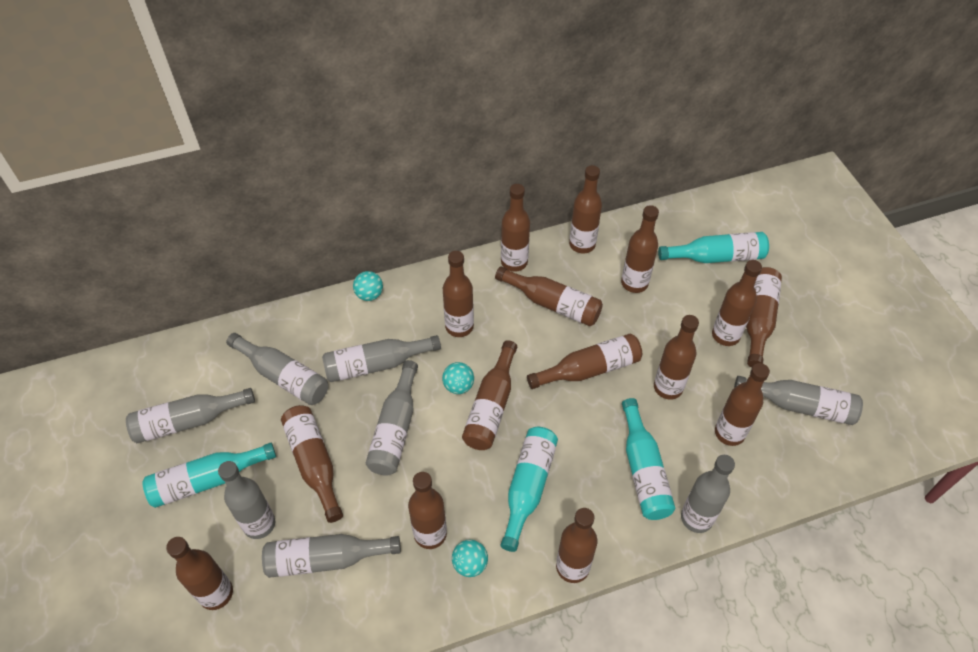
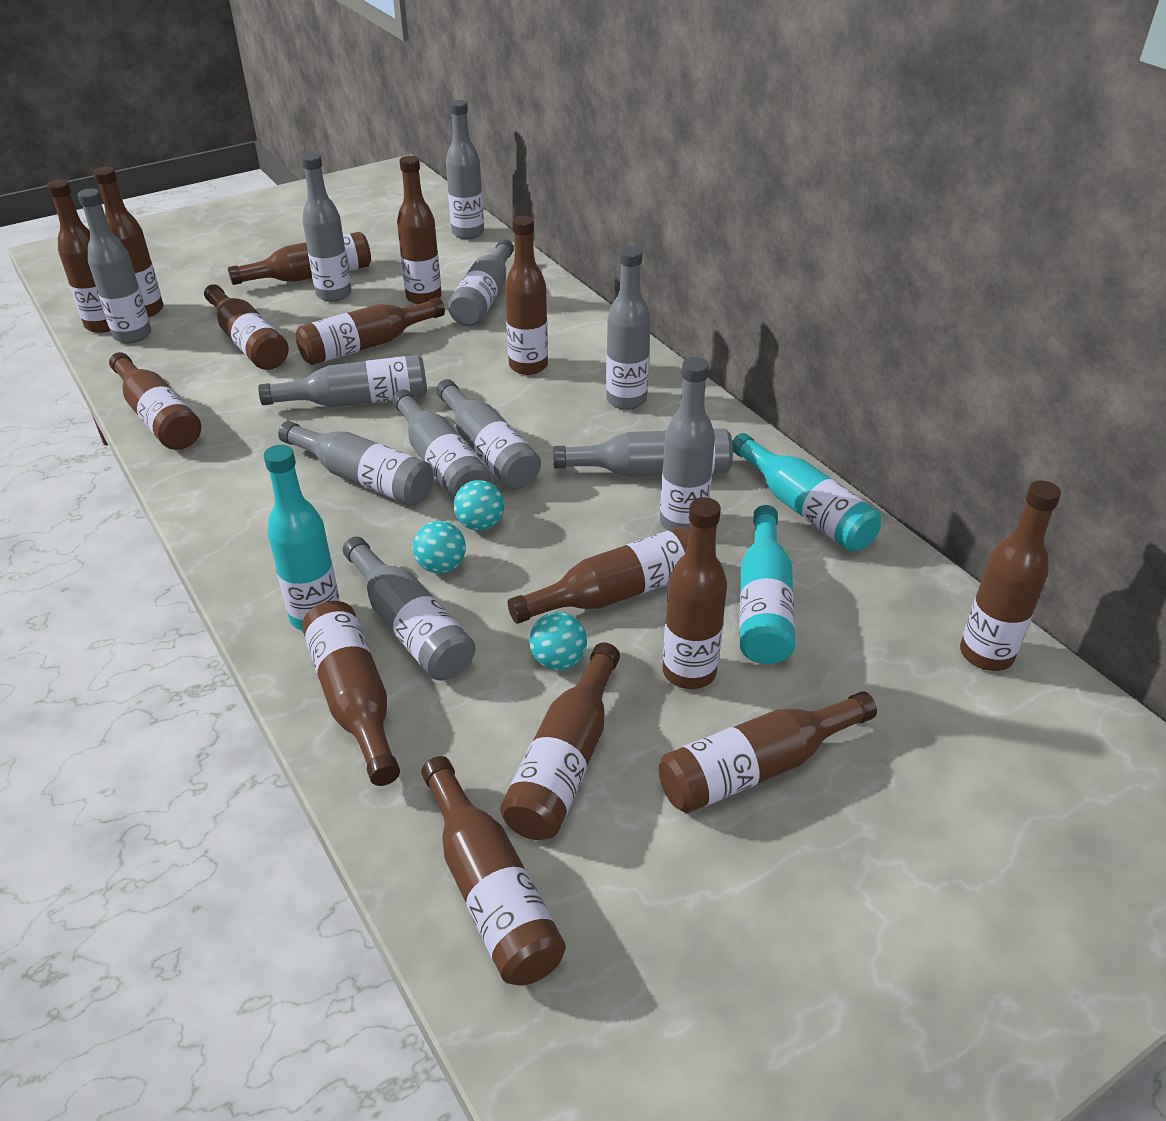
grey bottle: [126,388,255,443] [218,461,275,539] [226,333,328,405] [262,534,401,578] [322,335,441,382] [366,360,418,476] [681,455,735,533] [734,376,863,425] = 8 -> [78,189,151,343] [258,355,427,407] [278,421,434,506] [301,153,352,302] [343,537,475,681] [392,390,491,500] [436,379,541,489] [446,100,484,239] [448,239,514,326] [553,428,733,477] [606,246,651,410] [660,357,715,531] = 12
turquoise bottle: [142,443,276,508] [501,427,558,552] [622,398,675,520] [658,232,769,263] = 4 -> [263,445,339,631] [732,433,881,552] [739,505,795,664] = 3

